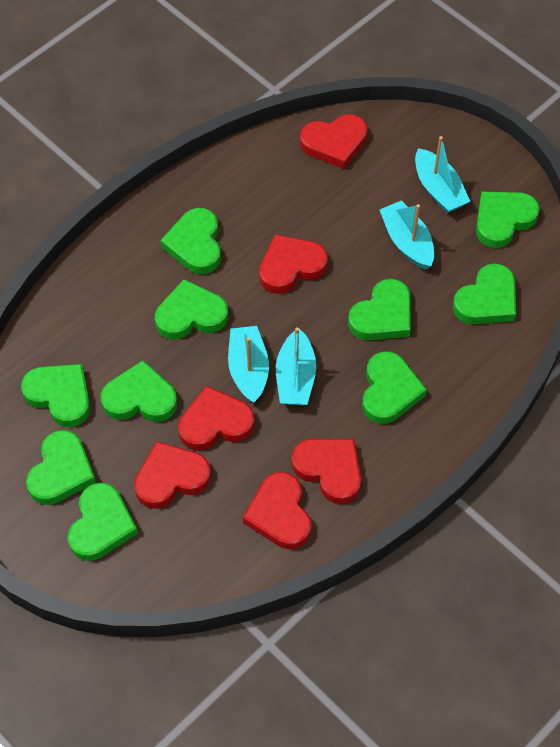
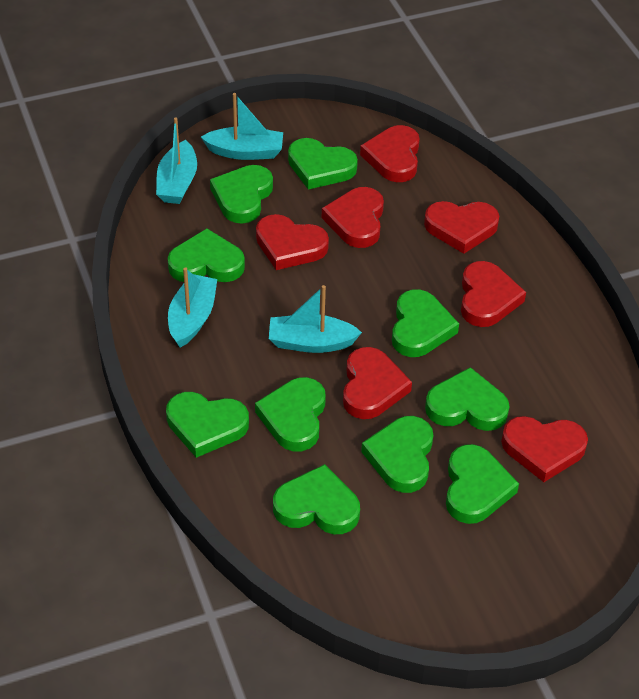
red heart: [134,441,211,509] [178,386,254,450] [243,472,311,549] [259,234,328,294] [291,439,361,504] [300,114,368,169] = 6 -> [256,214,329,270] [322,187,384,248] [343,347,412,419] [360,125,420,182] [424,201,499,254] [461,261,526,327] [501,416,588,482] = 7

